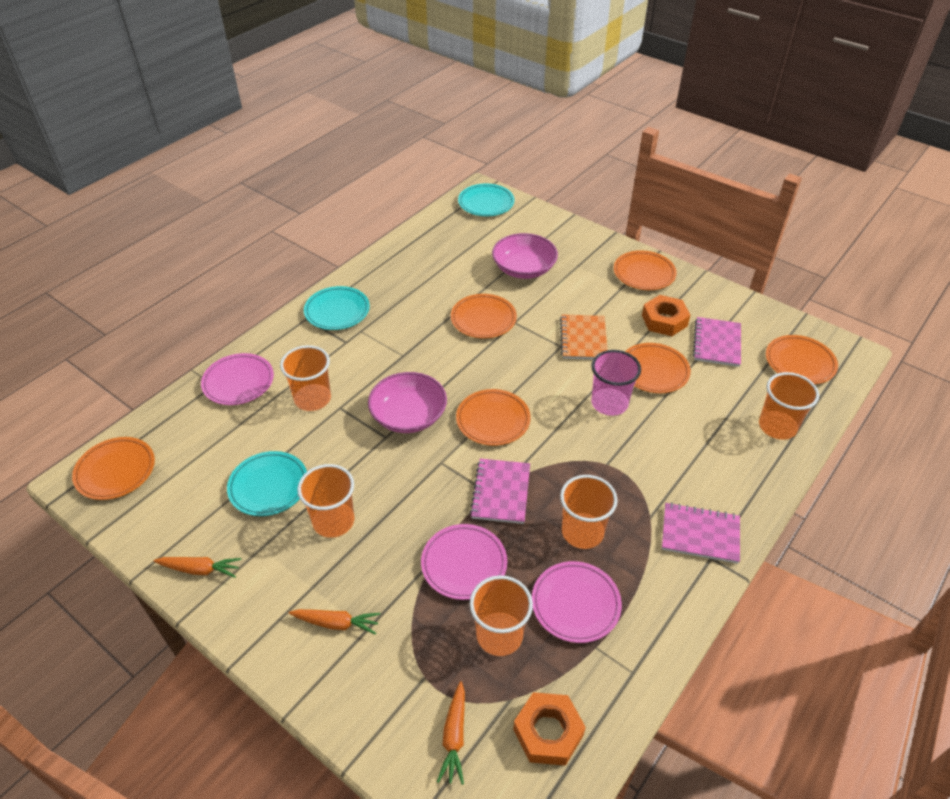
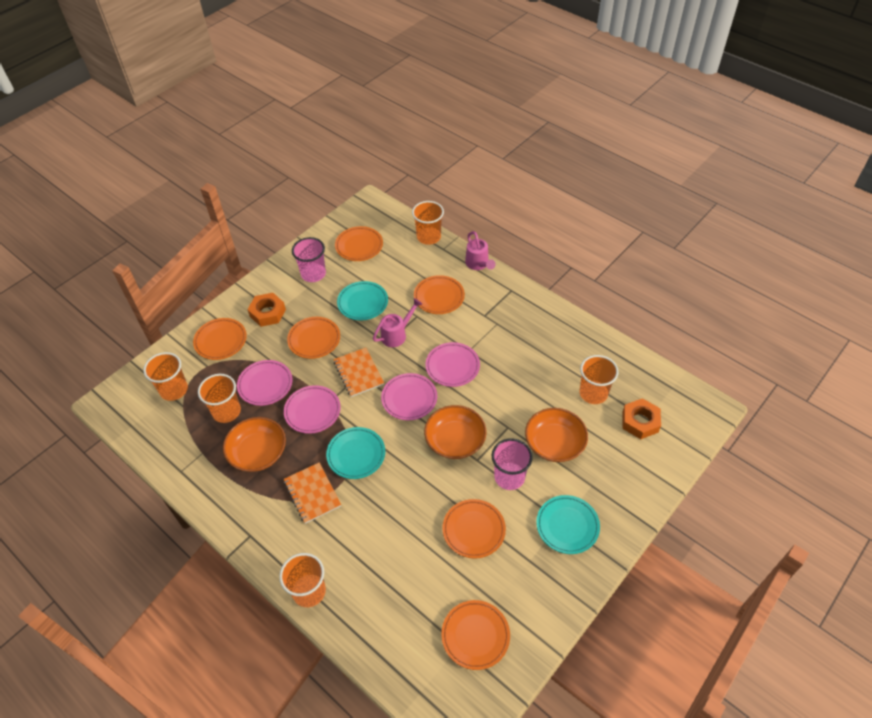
orange bowl: none = 0 -> [223,417,286,472] [424,405,487,459] [525,408,588,462] = 3
orange carrot: [154,557,241,578] [289,609,380,635] [437,681,465,785] = 3 -> none = 0
orange notebook: [560,314,607,359] = 1 -> [284,462,341,524] [333,348,384,397] = 2
pink bowl: [368,372,447,433] [492,233,558,279] = 2 -> none = 0
pink cup: [591,350,641,416] = 1 -> [292,237,326,282] [492,438,533,490] = 2
pink notebook: [470,459,530,524] [662,502,740,564] [693,317,741,367] = 3 -> none = 0
pink plate: [201,353,274,405] [421,524,507,600] [532,561,622,643] = 3 -> [237,360,292,406] [284,385,341,434] [381,373,437,420] [425,342,480,387] = 4
pink watering can: none = 0 -> [373,298,422,347] [465,231,496,270] = 2

